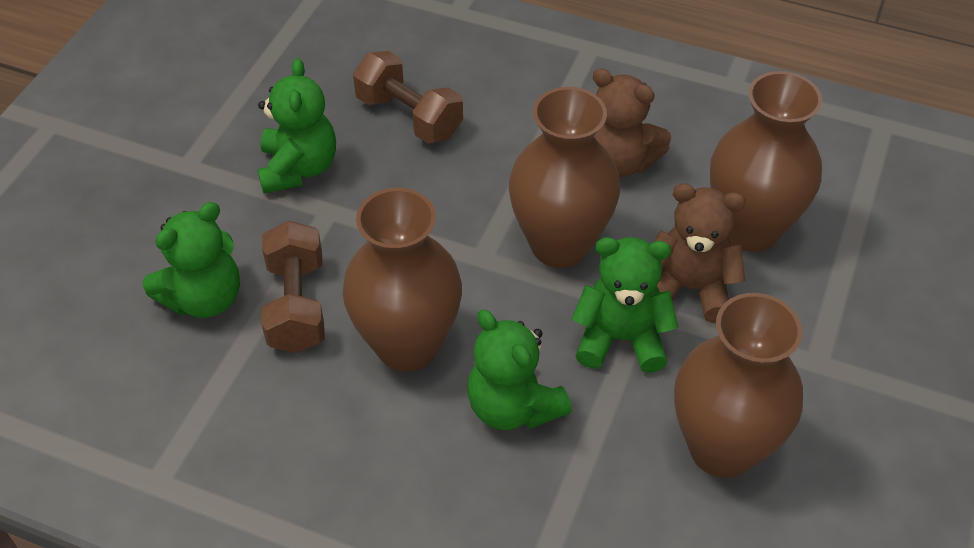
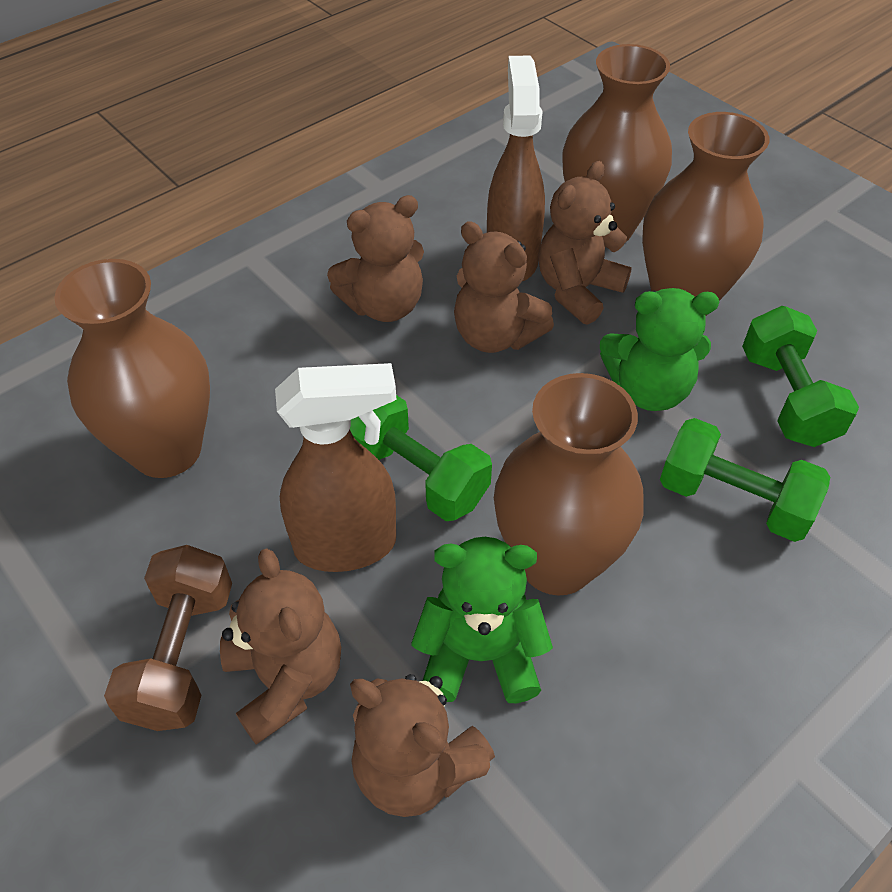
brown dumbbell: [261,221,325,353] [353,51,463,144] = 2 -> [104,545,232,731] = 1
brown spray bottle: none = 0 -> [275,363,397,572] [487,56,545,281] = 2
brown teddy bear: [593,68,671,178] [654,183,746,323] = 2 -> [220,548,341,745] [327,195,424,322] [350,674,495,817] [454,221,554,353] [538,161,632,325] = 5
green dumbbell: none = 0 -> [350,395,492,521] [660,418,830,542] [742,306,859,447] = 3
green teddy bear: [143,202,240,318] [257,58,336,194] [467,309,572,430] [572,237,678,373] = 4 -> [411,537,553,703] [600,288,719,411] = 2

